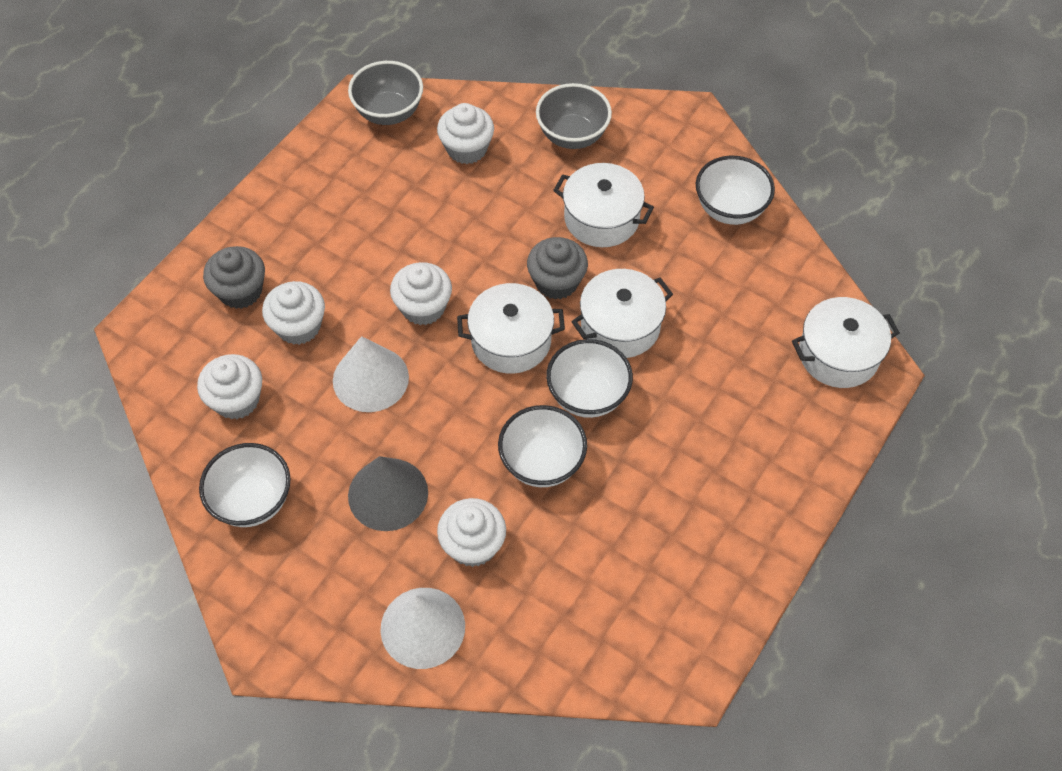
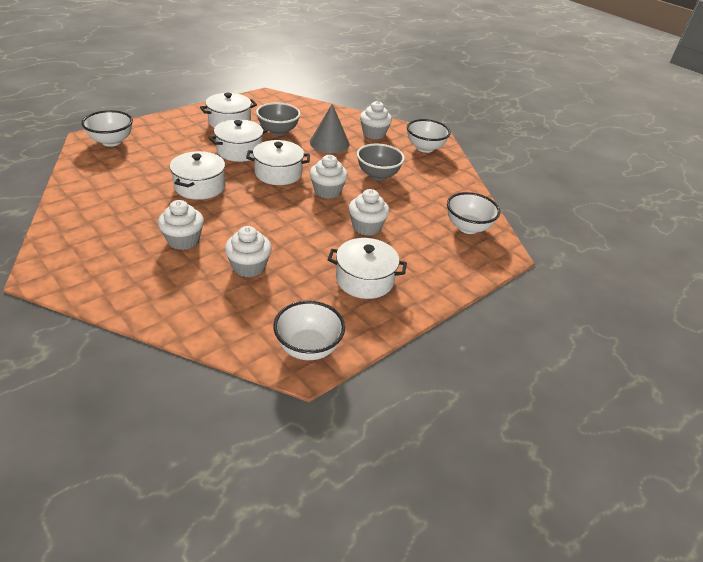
grey cupcake: [203,246,265,309] [527,237,588,299] = 2 -> none = 0
white cone: [333,336,409,412] [380,588,465,669] = 2 -> none = 0
white pot: [457,283,565,374] [553,163,654,247] [572,269,673,358] [792,297,900,388] = 4 -> [170,151,225,200] [200,93,257,128] [209,119,268,162] [246,140,310,185] [328,238,407,299] = 5

